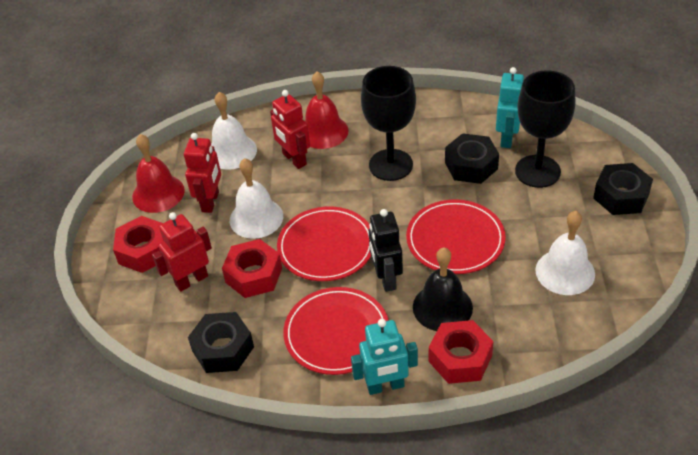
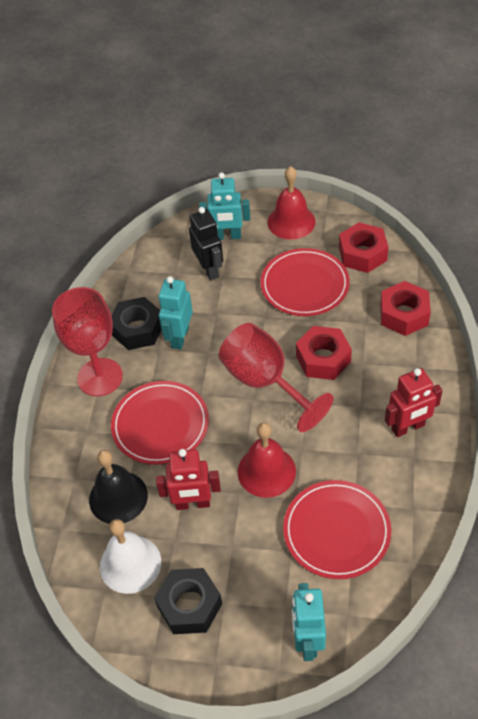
black goblet: [361,66,416,181] [515,71,575,188] = 2 -> none = 0
black nut: [188,312,254,373] [445,133,499,184] [593,163,653,215] = 3 -> [112,297,161,350] [154,568,222,634] = 2
red goblet: none = 0 -> [52,287,123,396] [219,323,334,432] = 2
red robot: [152,212,212,292] [184,133,221,213] [270,90,310,169] = 3 -> [156,449,221,510] [385,368,443,437] = 2
turquoise robot: [351,319,418,395] [496,67,524,148] = 2 -> [158,276,193,350] [199,172,250,240] [292,583,326,661] = 3
white bell: [211,92,257,170] [230,158,283,239] [535,211,595,295] = 3 -> [100,519,161,594] = 1

